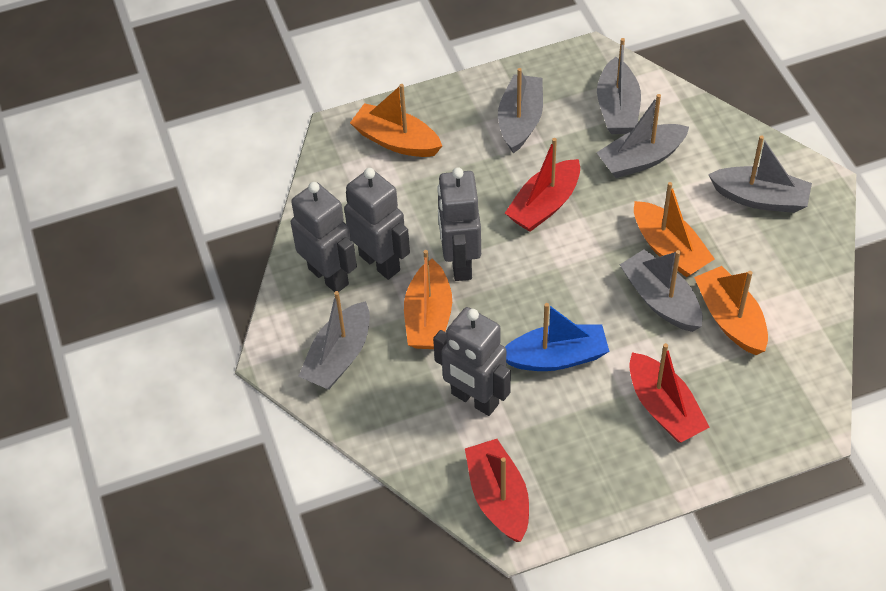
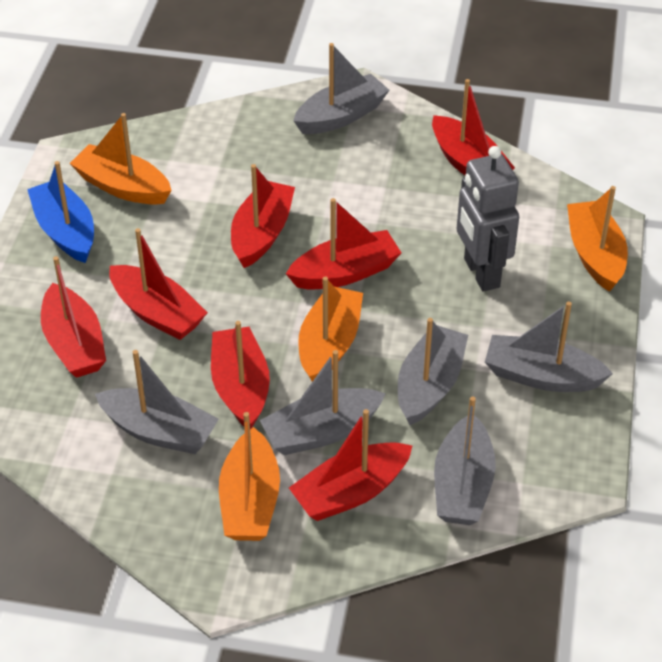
grey robot: [291,182,357,292] [344,168,410,280] [433,307,511,416] [437,167,481,281] = 4 -> [456,146,519,292] = 1
red boat: [465,439,529,542] [505,138,580,232] [629,343,709,443] = 3 -> [41,256,106,378] [109,228,208,340] [211,321,270,429] [231,164,295,268] [286,198,402,289] [289,409,412,521] [432,79,515,175] = 7

